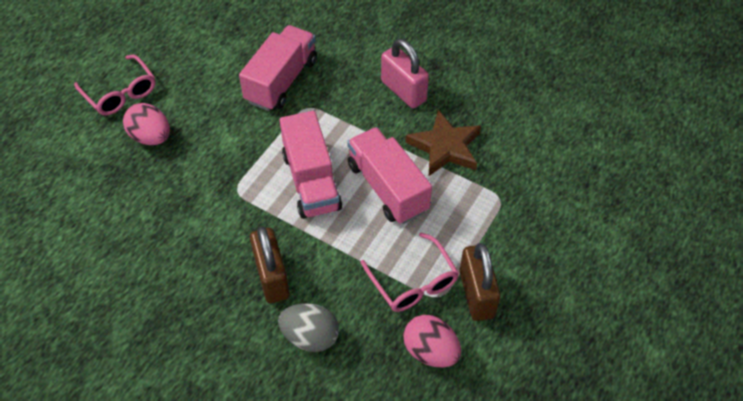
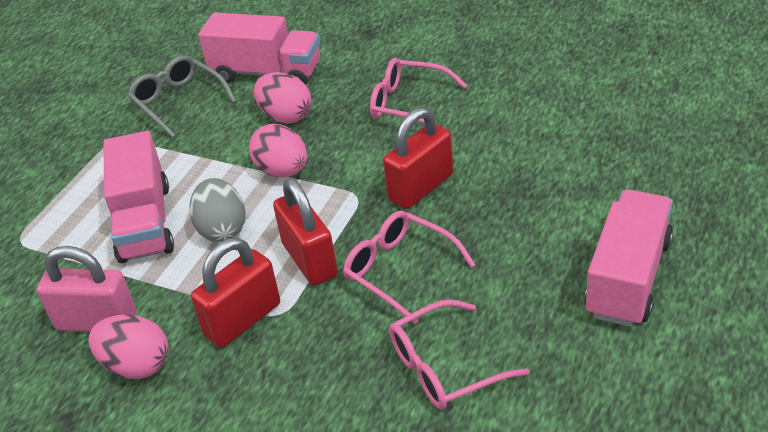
brown padlock: [250,226,290,303] [460,243,501,321] = 2 -> none = 0
brown star: [405,110,481,176] = 1 -> none = 0
grey glasses: none = 0 -> [128,55,236,138] = 1
pink egg: [123,103,170,145] [403,315,461,367] = 2 -> [89,314,169,379] [249,124,307,177] [254,72,311,124] = 3
pink glasses: [74,55,156,115] [360,232,459,312] = 2 -> [343,211,475,324] [370,58,467,124] [389,300,529,410] = 3
red padlock: none = 0 -> [191,238,280,348] [273,178,338,286] [383,107,453,209] = 3

